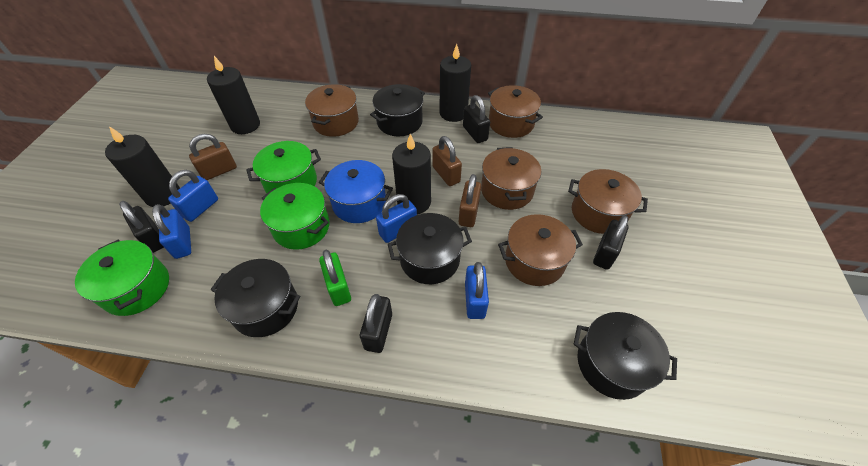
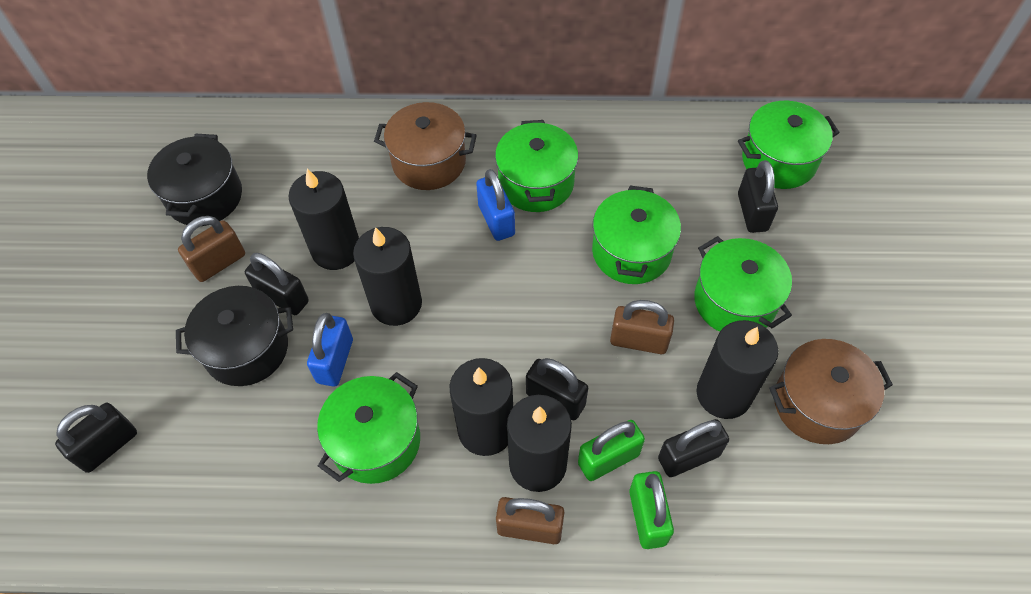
black candle: [105,126,180,207] [207,56,260,134] [392,134,431,214] [439,44,471,122] = 4 -> [288,169,359,270] [353,227,422,326] [450,358,513,456] [507,395,572,492] [696,320,778,419] = 5
black padlock: [119,201,164,253] [360,294,392,353] [463,95,490,143] [593,215,628,270] = 4 -> [55,403,137,473] [245,253,309,315] [526,358,588,421] [658,419,729,477] [738,160,778,233] = 5
black pot: [211,259,300,337] [370,84,425,136] [388,213,472,284] [573,312,677,400] = 4 -> [147,133,242,226] [176,286,293,386] = 2
blue padlock: [152,204,191,259] [168,170,218,222] [376,194,417,243] [465,262,489,319] = 4 -> [307,313,353,387] [476,169,515,241] = 2
blue pot: [319,160,393,223] = 1 -> none = 0
brown pot: [305,84,359,137] [481,147,541,210] [488,85,543,138] [498,214,583,286] [568,169,648,234] = 5 -> [374,102,477,190] [769,339,893,444] = 2
green padlock: [319,250,351,306] = 1 -> [578,420,645,481] [629,471,674,549] = 2
green pot: [75,240,169,316] [246,141,321,193] [260,183,330,250] = 3 -> [317,372,420,484] [495,120,578,212] [592,186,681,284] [694,236,792,332] [738,101,840,189] = 5

